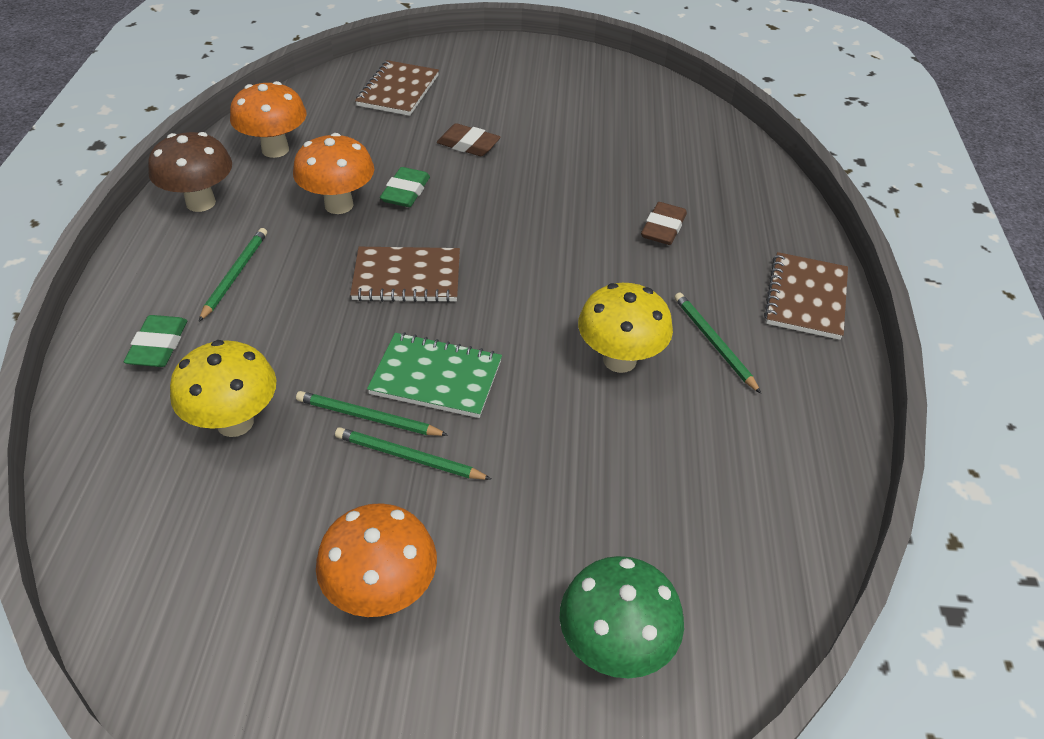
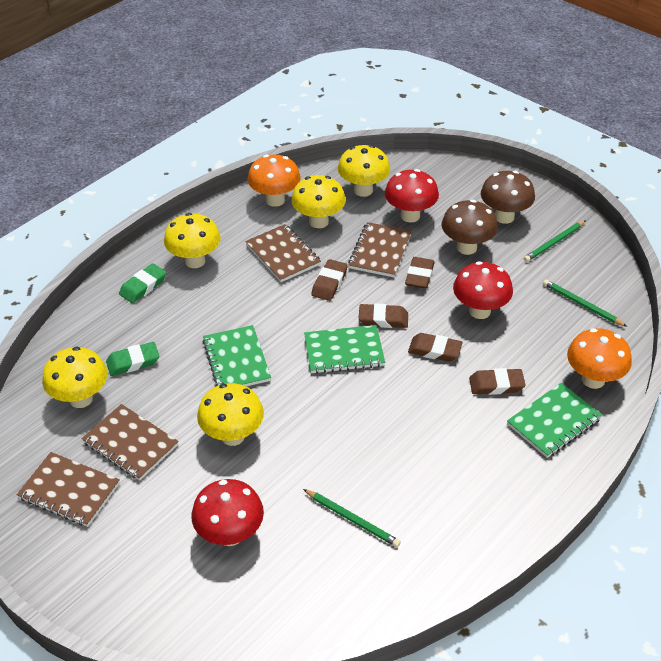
brown eraser: [437,123,500,156] [641,202,687,245] = 2 -> [311,259,348,301] [359,303,408,328] [405,257,435,289] [408,333,463,362] [469,368,525,395] = 5
brown mushroom: [148,132,232,212] = 1 -> [442,200,498,255] [481,171,535,224] = 2
brown notebook: [350,247,460,302] [355,60,439,116] [764,252,848,340] = 3 -> [17,452,120,527] [81,404,179,481] [245,224,321,282] [348,222,412,277] = 4
green mushroom: [560,556,684,678] = 1 -> none = 0
green notebook: [367,332,502,418] = 1 -> [203,325,271,386] [304,325,385,374] [507,383,602,458] = 3
green pencil: [199,228,267,321] [296,391,448,436] [335,427,491,480] [674,293,761,394] = 4 -> [303,489,401,547] [524,220,586,262] [543,279,627,327] = 3
orange mushroom: [230,81,307,158] [293,133,374,214] [316,503,437,617] = 3 -> [248,155,301,207] [567,328,632,389] = 2
red mushroom: none = 0 -> [191,479,264,546] [385,169,439,223] [453,261,513,319] = 3
yellow mushroom: [170,340,276,437] [578,283,673,373] = 2 -> [42,347,107,408] [164,213,221,268] [197,383,264,446] [291,175,346,228] [338,145,390,197] = 5

